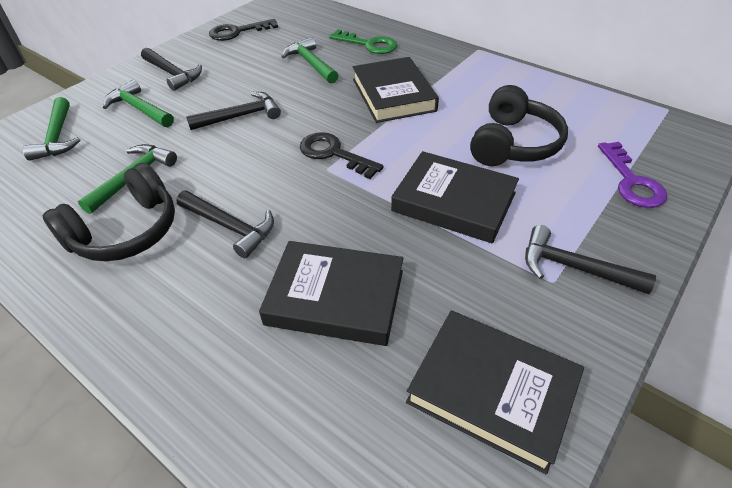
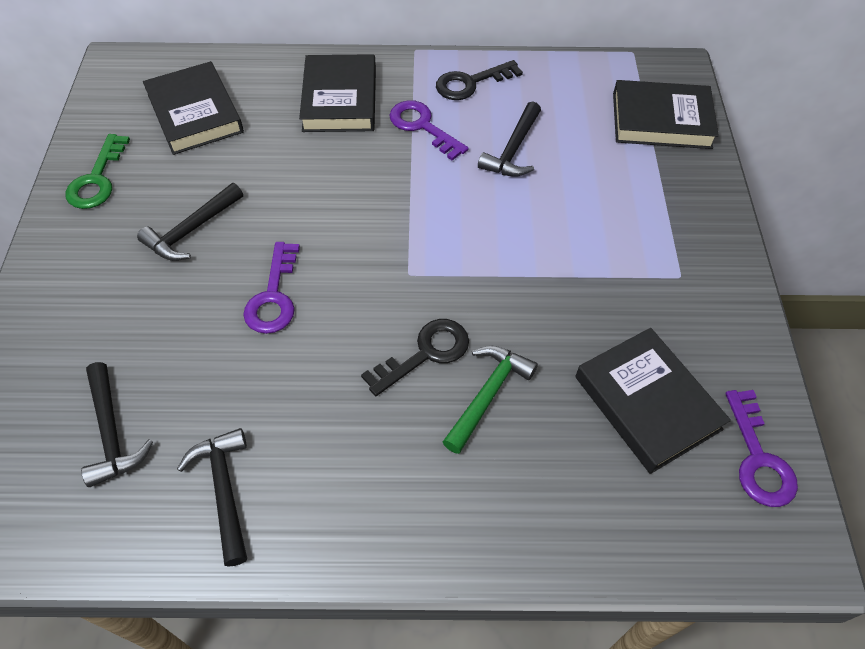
black headphones: [42,163,175,261] [470,85,568,166] = 2 -> none = 0
green hammer: [23,97,81,161] [78,144,177,214] [103,80,174,127] [281,37,339,84] = 4 -> [443,346,538,454] = 1
purple key: [598,142,667,208] = 1 -> [243,242,300,334] [390,100,469,161] [725,390,798,507] = 3

